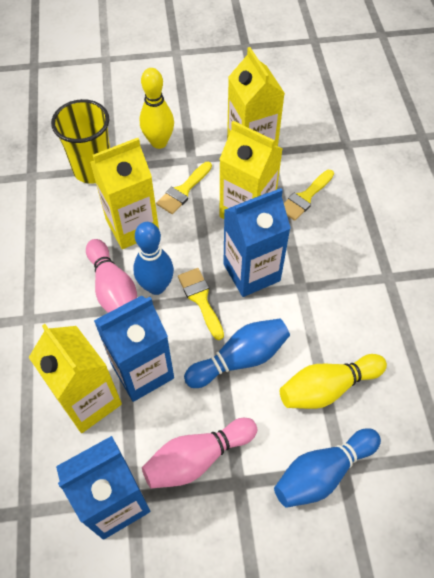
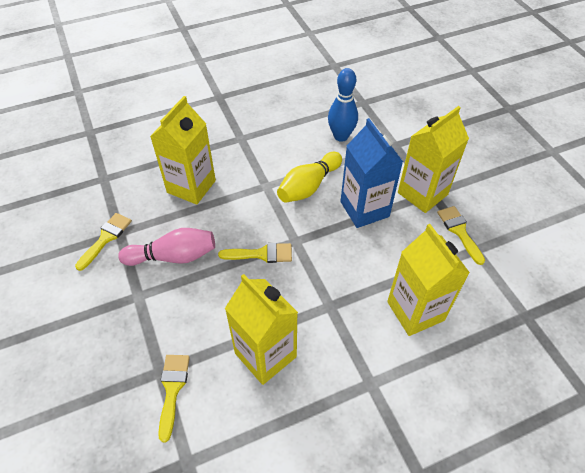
blue bowling pin: [133,222,174,295] [184,319,290,388] [274,428,381,508] = 3 -> [328,68,358,142] = 1
blue carton: [56,436,150,540] [94,295,174,402] [223,188,291,297] = 3 -> [340,118,403,228] = 1
pink bowling pin: [86,239,137,313] [142,418,257,488] = 2 -> [118,228,215,266] = 1
yellow bowling pin: [140,68,174,149] [280,354,387,409] = 2 -> [277,152,342,203] = 1
yellow brush: [156,162,212,214] [178,268,224,340] [284,170,334,221] = 3 -> [75,213,132,271] [158,355,190,442] [218,243,292,263] [437,206,485,265] = 4
yellow cup: [51,99,110,184] = 1 -> none = 0

